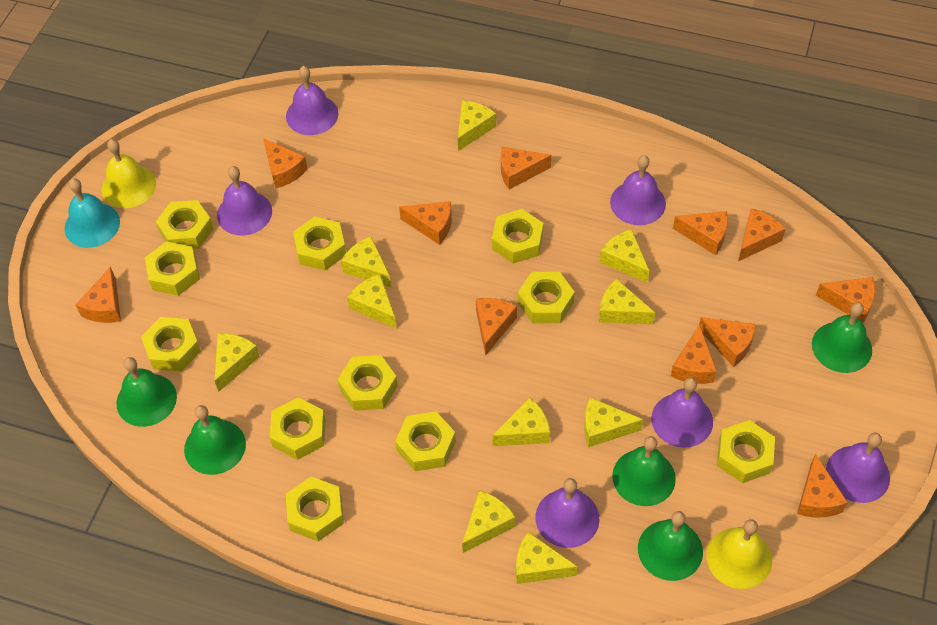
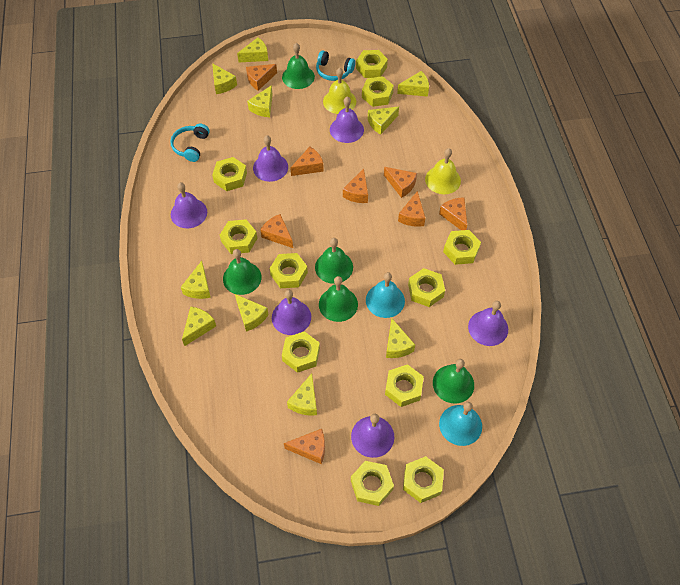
orange cheese: [76,266,121,323] [263,138,308,189] [399,201,452,245] [476,298,517,356] [501,147,551,190] [671,325,717,384] [673,211,728,255] [699,317,756,367] [738,208,786,261] [797,454,848,518] [816,277,875,323] = 11 -> [246,64,277,91] [260,214,293,248] [284,429,325,464] [290,147,324,176] [343,168,368,203] [384,167,417,198] [398,191,425,227] [439,197,467,230] = 8
turquoise bell: [64,178,120,248] = 1 -> [366,272,405,318] [439,402,482,446] = 2
turquoise headphones: none = 0 -> [170,124,210,162] [316,50,355,81] = 2

